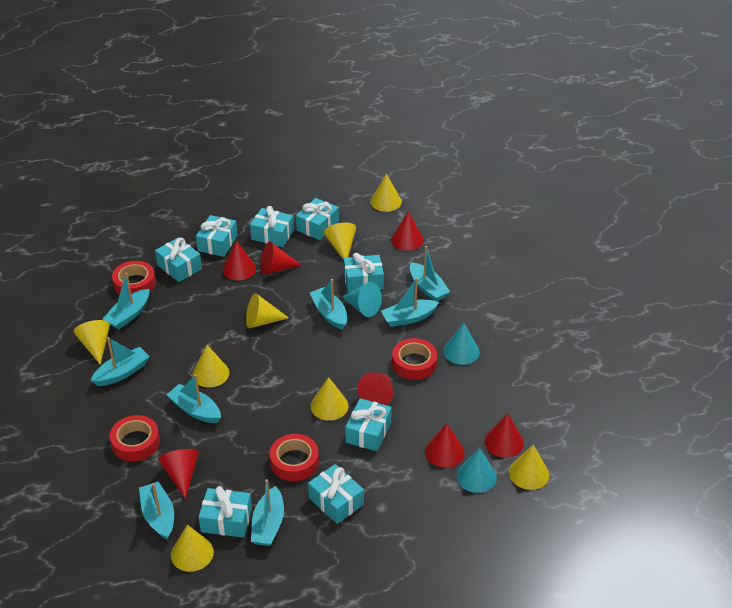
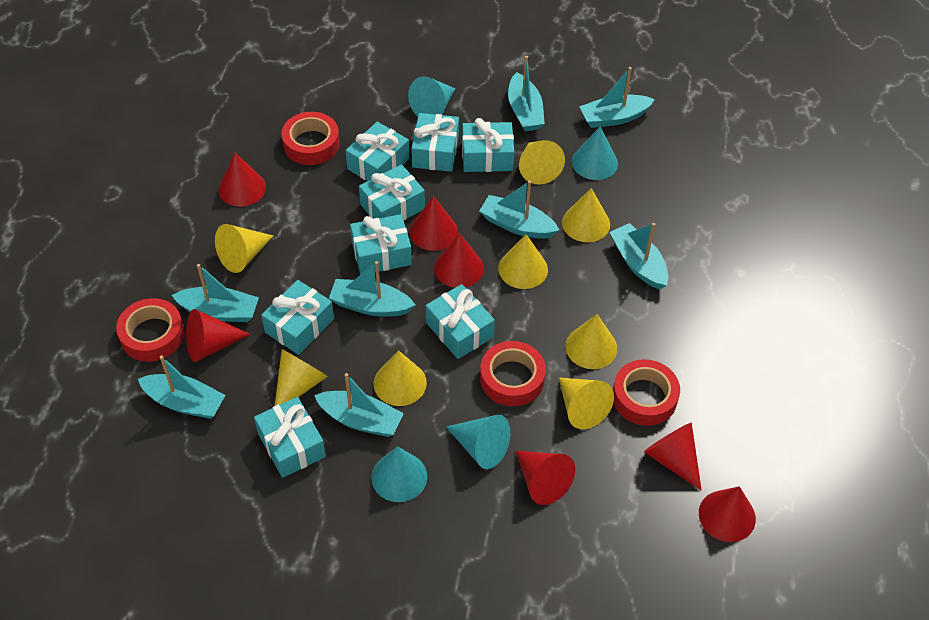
turquoise cone: [342,282,382,317] [443,323,480,365] [456,448,497,493] = 3 -> [371,446,427,502] [408,77,455,117] [446,415,510,469] [572,127,618,180] = 4

